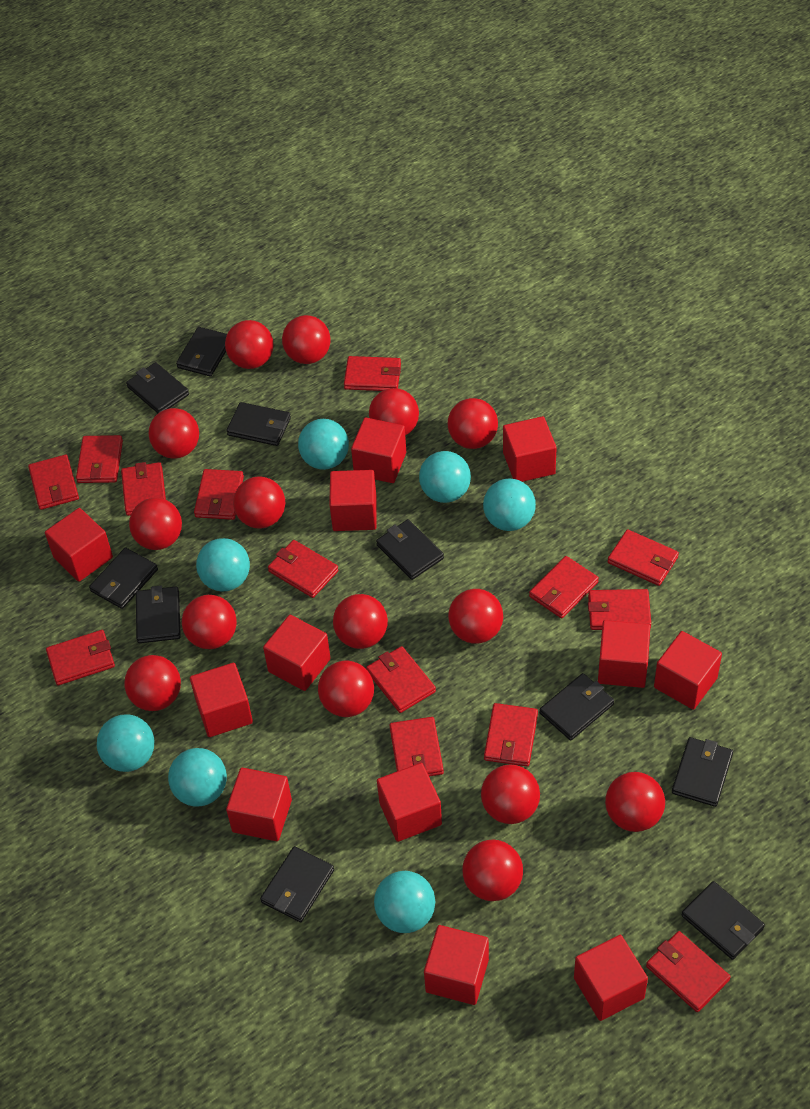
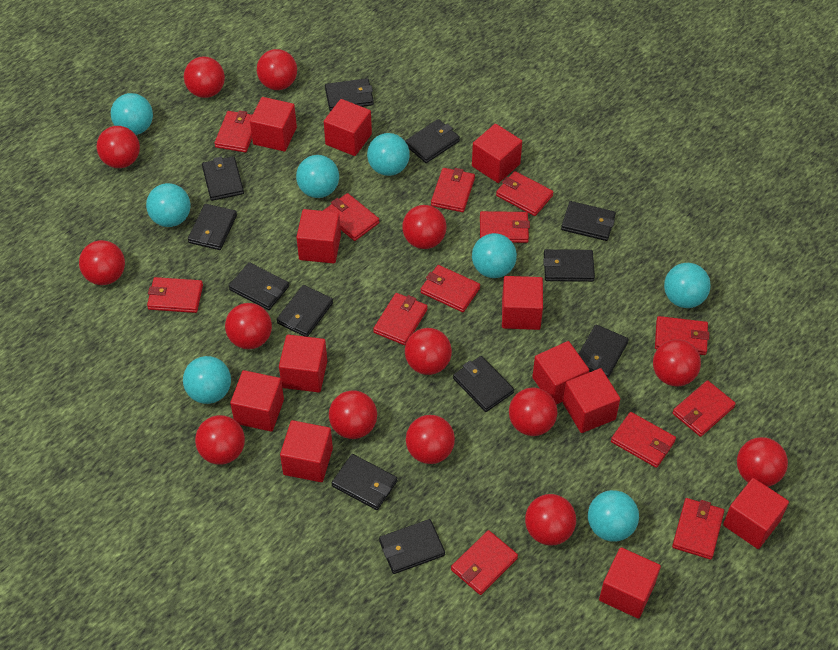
black wallet: [89,547,158,609] [126,362,189,413] [136,585,181,643] [176,327,227,376] [226,402,291,446] [260,846,334,922] [376,519,444,580] [540,673,614,740] [672,737,733,807] [681,881,765,960] = 10 -> [188,204,237,250] [202,156,244,201] [229,262,289,310] [276,285,333,337] [325,78,374,111] [331,454,397,510] [379,519,445,574] [405,119,460,163] [453,356,514,412] [543,249,595,282] [561,201,616,241] [579,325,629,378] = 12
red ball: [124,655,181,711] [129,498,182,550] [149,408,199,459] [182,595,237,649] [225,320,274,369] [233,476,285,528] [282,315,330,364] [318,661,374,717] [333,594,388,649] [369,388,419,435] [448,398,498,449] [448,589,503,644] [462,840,523,901] [481,765,540,824] [605,772,665,832] = 15 -> [79,240,125,285] [97,126,140,168] [184,56,225,98] [195,415,245,465] [225,303,272,349] [257,49,297,90] [329,390,377,439] [402,205,446,249] [405,328,452,375] [406,415,455,464] [509,388,557,436] [525,494,576,546] [653,339,701,387] [737,437,788,487] = 14
red wallet: [28,455,79,510] [46,630,115,685] [76,435,123,483] [121,462,166,516] [194,469,244,520] [268,540,339,598] [344,356,401,391] [366,646,436,713] [389,717,444,776] [484,703,538,766] [529,556,599,618] [588,589,651,630] [608,529,679,586] [646,931,730,1012] = 14 -> [147,277,203,313] [214,110,252,152] [323,193,379,241] [373,293,428,345] [421,265,480,312] [431,168,475,212] [451,530,518,595] [480,211,530,243] [496,171,553,216] [611,412,676,468] [655,316,709,355] [672,380,736,437] [672,498,724,560] = 13
turquoise ball: [97,714,155,772] [168,748,227,807] [196,538,250,592] [298,419,349,470] [374,871,435,933] [419,451,471,503] [483,479,536,531] = 7 -> [111,93,153,135] [146,183,190,227] [183,356,231,404] [296,155,339,198] [367,133,410,176] [472,233,517,278] [588,490,639,542] [664,263,711,308] = 8

